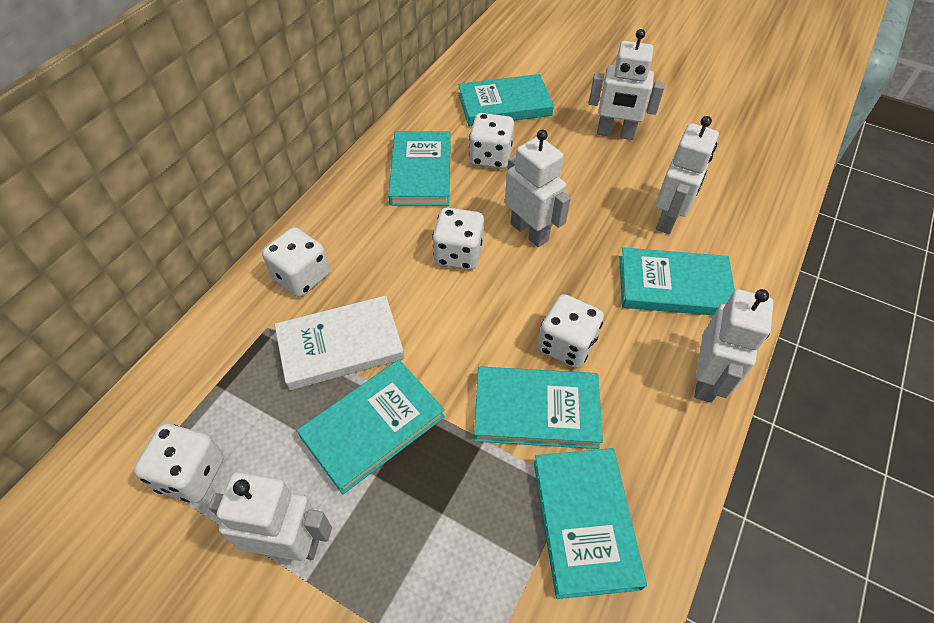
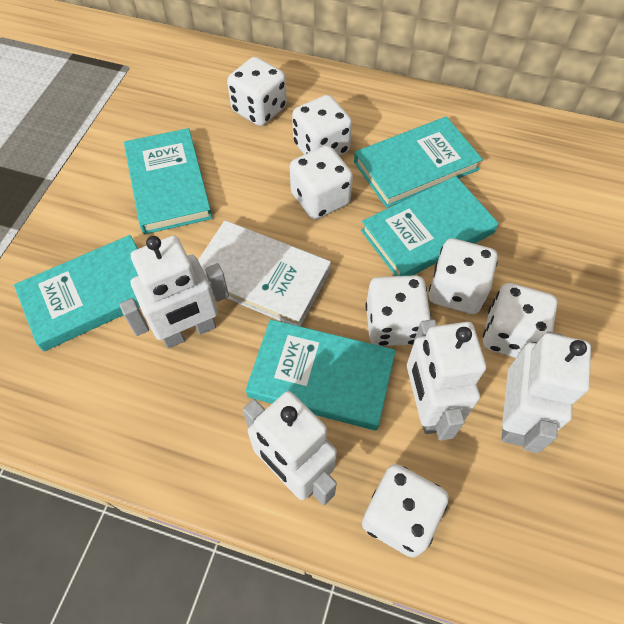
turquoise book: [297,360,445,494] [388,131,451,206] [458,74,554,126] [474,366,603,449] [534,448,647,599] [620,247,735,316] = 6 -> [14,235,140,351] [124,128,212,234] [246,319,396,431] [354,117,483,208] [361,176,499,276] = 5
white dice: [134,423,224,503] [262,227,330,297] [432,208,484,270] [469,113,514,169] [537,294,604,368] = 5 -> [227,57,287,126] [290,145,353,219] [292,95,352,156] [362,464,449,557] [365,275,431,346] [429,238,498,314] [483,283,557,358] = 7
white robot: [209,472,332,561] [505,130,571,247] [588,29,665,140] [656,116,719,234] [694,289,774,403] = 5 -> [120,235,229,348] [243,391,337,505] [407,319,486,440] [501,331,591,453] = 4

